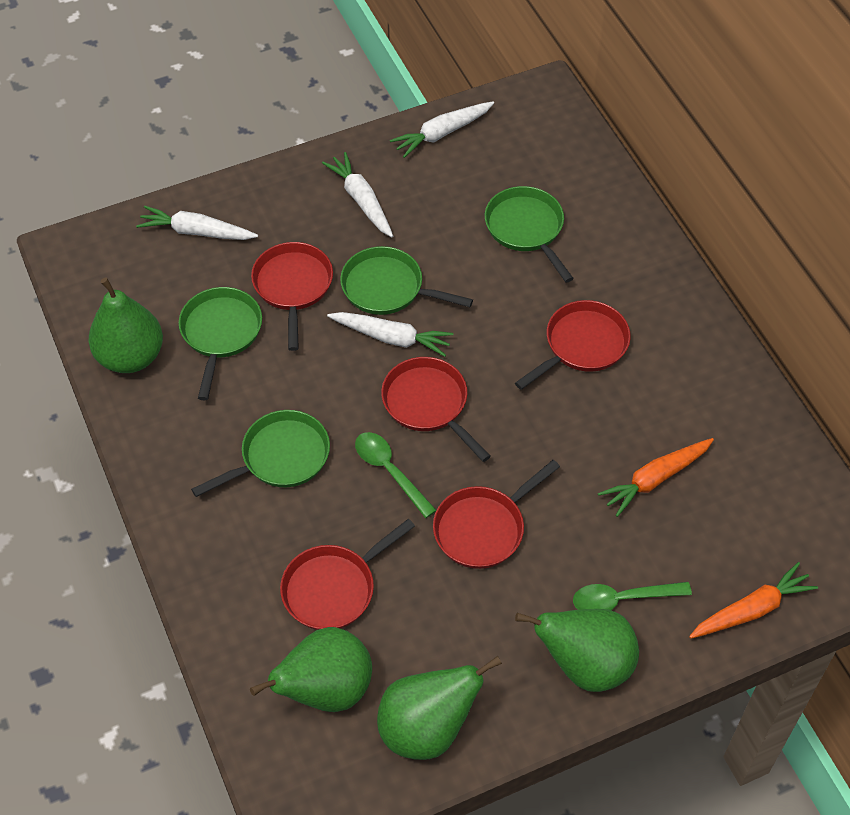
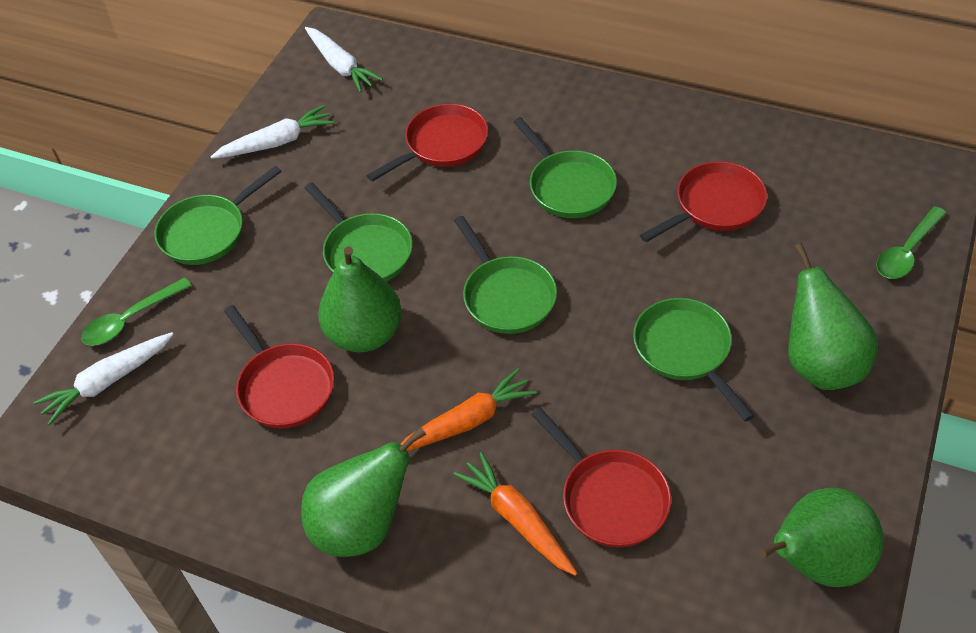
green pan: [179,287,262,400] [191,410,330,497] [340,246,473,315] [485,186,574,283] = 4 -> [155,166,282,265] [305,183,413,282] [454,216,557,334] [513,117,617,218] [633,298,755,422] = 5
red pan: [251,242,333,351] [280,519,415,630] [381,357,491,462] [433,460,560,569] [515,300,631,390] = 5 -> [224,305,334,429] [367,104,488,182] [532,408,671,548] [640,161,767,242] = 4
white carrot: [136,206,258,240] [322,152,393,237] [327,312,453,357] [390,101,494,158] = 4 -> [34,332,174,425] [211,105,334,159] [305,27,383,92] = 3

